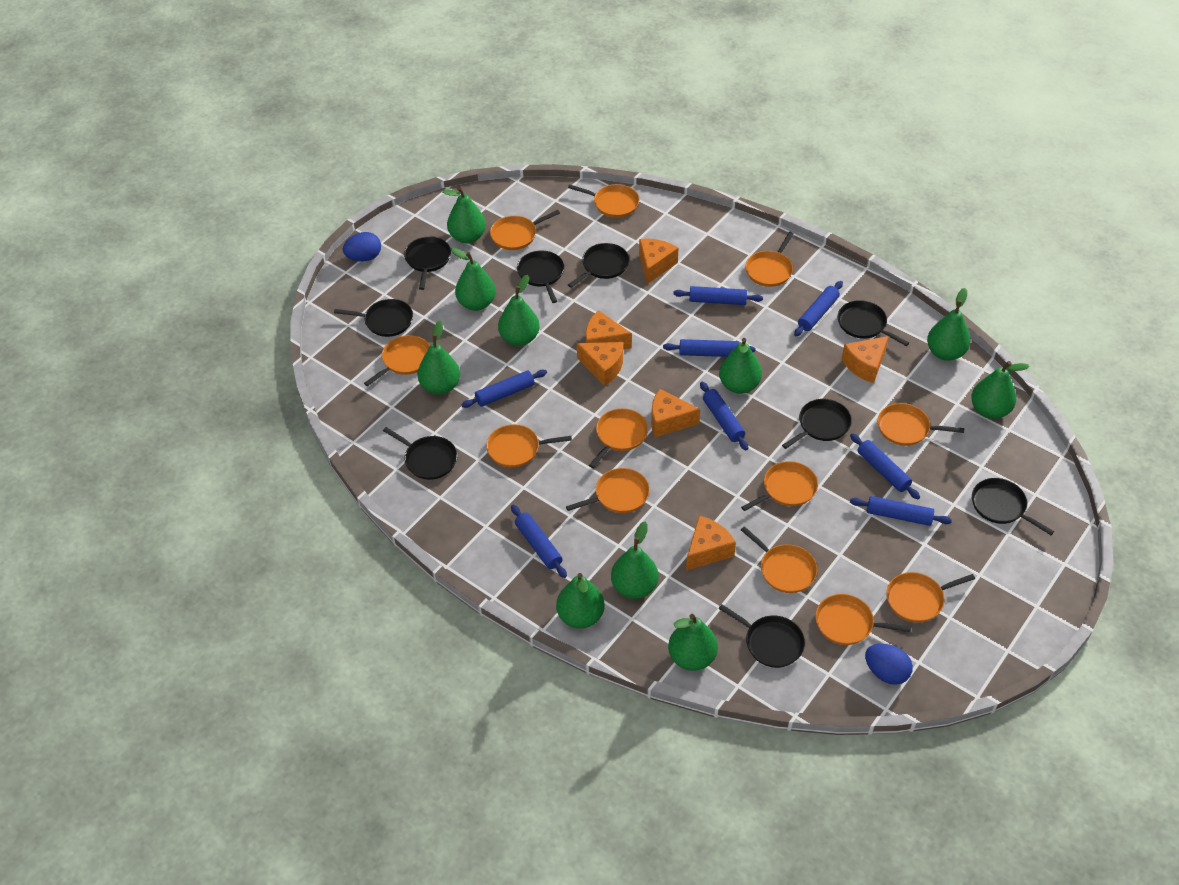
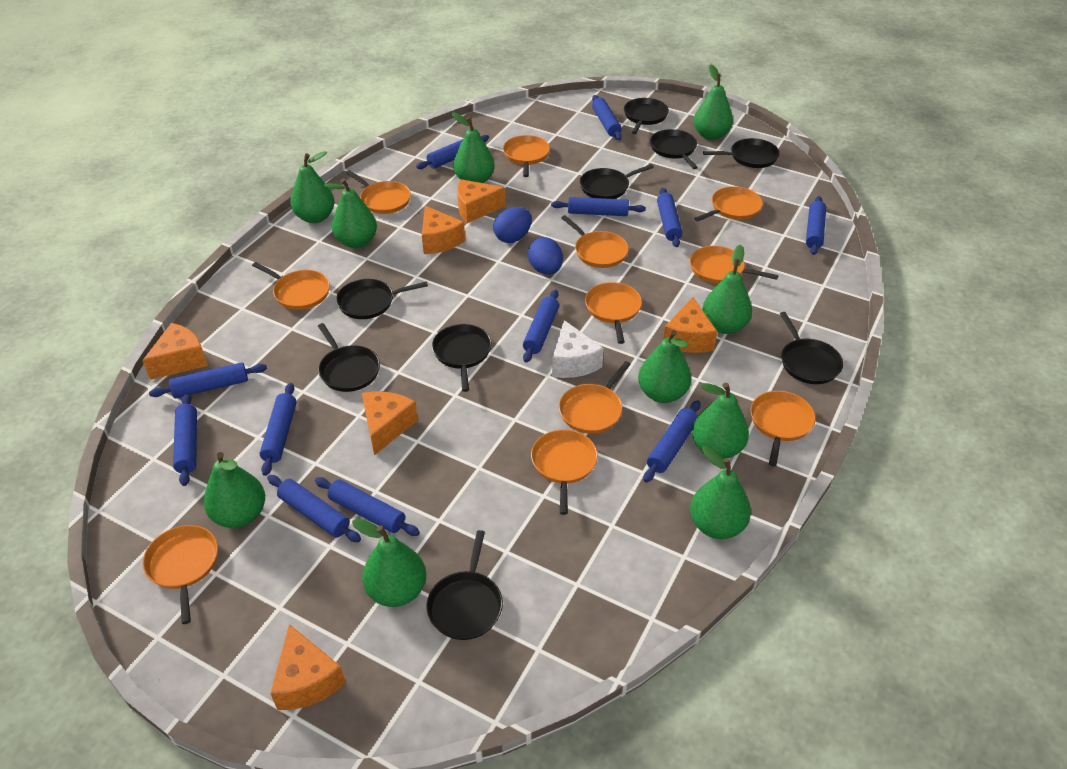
blue rolling pin: [461,370,547,408] [511,505,567,578] [663,339,755,357] [673,286,763,305] [700,382,748,450] [794,281,843,336] [850,433,920,499] [850,496,952,526] = 8 -> [149,362,267,398] [173,394,197,486] [260,383,297,476] [267,475,361,542] [315,477,420,536] [416,135,489,169] [523,290,559,363] [551,197,646,216] [592,95,622,140] [644,400,701,482] [657,188,682,247] [806,196,826,255] = 12
orange pan: [364,335,430,386] [486,424,572,468] [490,210,560,250] [566,468,650,513] [568,184,639,218] [589,408,648,468] [741,461,818,511] [741,526,817,593] [745,232,794,287] [815,594,911,645] [878,403,964,446] [886,572,975,622] = 12 -> [143,525,218,624] [252,262,330,310] [346,170,411,214] [503,135,550,177] [531,429,598,515] [559,361,631,434] [561,215,629,268] [585,282,642,344] [690,246,779,284] [695,186,763,221] [750,391,816,467] = 11
white cheese: none = 0 -> [552,320,604,378] = 1

